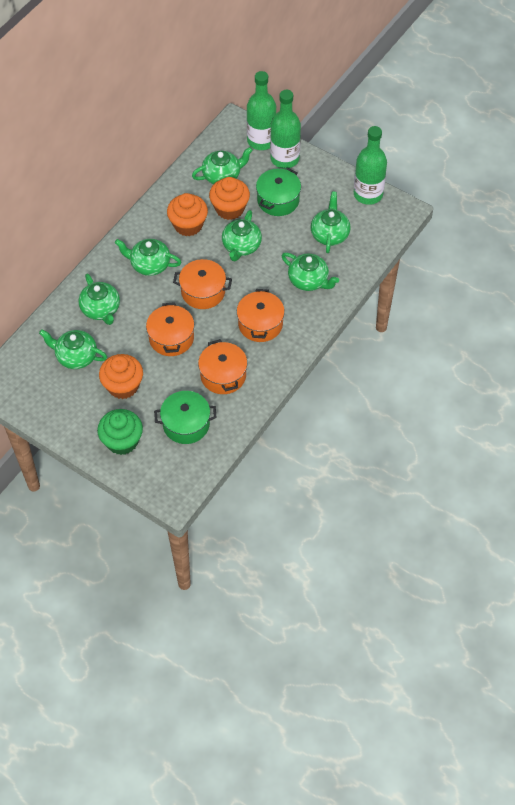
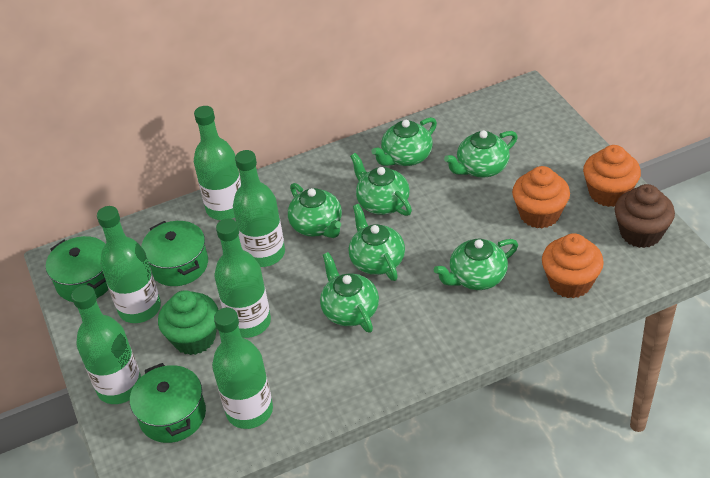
brown cupcake: none = 0 -> [615,184,675,248] = 1
green bottle: [247,71,276,150] [270,90,301,169] [354,126,387,205] = 3 -> [71,285,141,404] [97,206,161,323] [194,106,241,220] [212,308,273,429] [215,219,271,338] [233,150,285,267] = 6
green pot: [154,391,217,444] [256,168,301,216] = 2 -> [46,236,109,302] [130,363,206,443] [141,221,208,286] = 3
orange pot: [146,302,194,356] [173,259,232,309] [198,339,247,394] [237,289,285,342] = 4 -> none = 0

